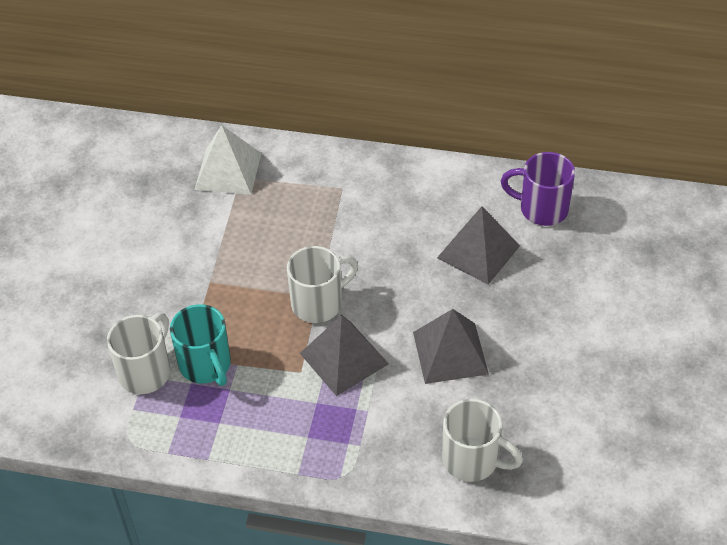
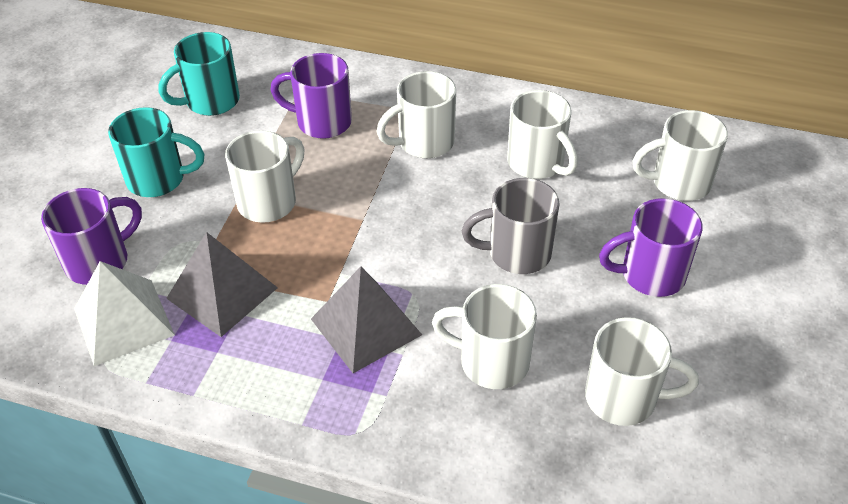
grey mug: none = 0 -> [462,178,559,274] = 1
grey pyramid: [300,315,389,396] [413,309,489,384] [437,207,520,285] = 3 -> [166,232,278,337] [311,266,422,373] = 2
purple mug: [501,152,575,226] = 1 -> [41,188,142,285] [271,53,352,139] [599,198,703,297] = 3
turquoise mug: [170,304,231,386] = 1 -> [108,107,204,197] [159,32,240,116] = 2
white mug: [107,313,170,394] [287,246,358,323] [442,399,523,482] = 3 -> [225,130,305,223] [376,71,456,158] [432,284,537,389] [507,90,578,179] [585,317,699,426] [633,110,728,201] = 6

